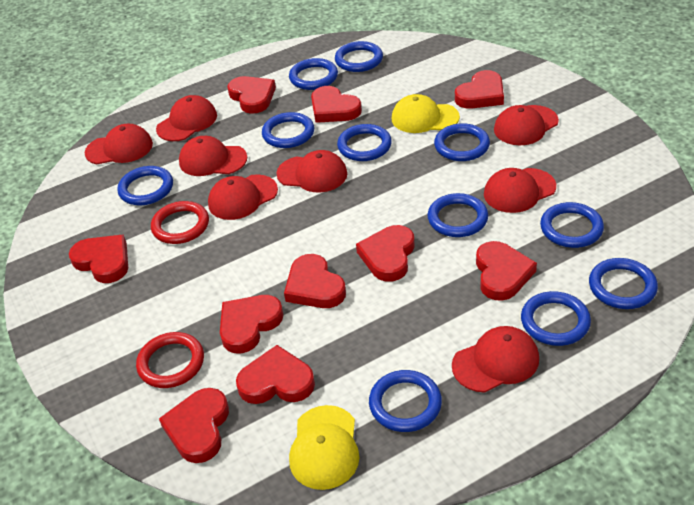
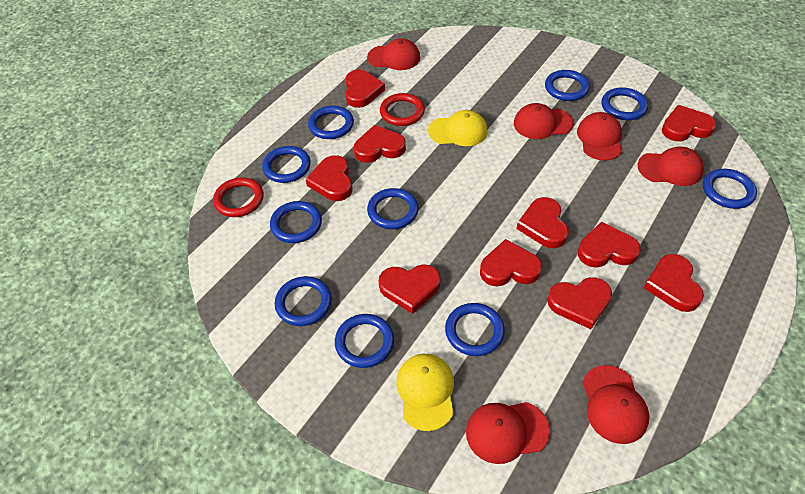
blue ring: [117,166,173,205] [262,112,314,148] [289,58,338,90] [335,41,383,72] [337,124,392,161] [369,370,442,432] [428,193,488,237] [434,123,490,161] [521,291,591,346] [540,202,604,248] [589,258,658,309] = 11 -> [262,146,311,183] [270,201,322,243] [275,276,332,326] [308,106,354,139] [335,314,394,368] [367,188,419,229] [445,303,505,356] [545,70,590,101] [602,87,648,120] [703,169,757,209] = 10
red cap: [85,124,153,164] [156,95,217,141] [179,136,247,176] [208,174,278,220] [277,150,347,192] [452,326,539,393] [484,168,556,213] [494,105,559,145] = 8 -> [367,38,420,70] [466,402,550,464] [514,103,573,139] [577,112,622,161] [583,365,649,444] [638,146,704,186] = 6

